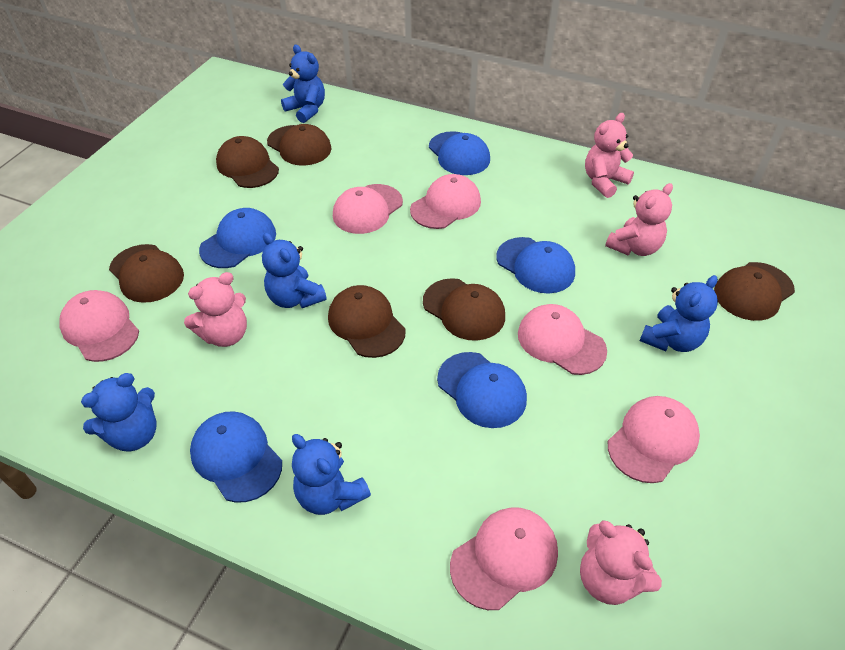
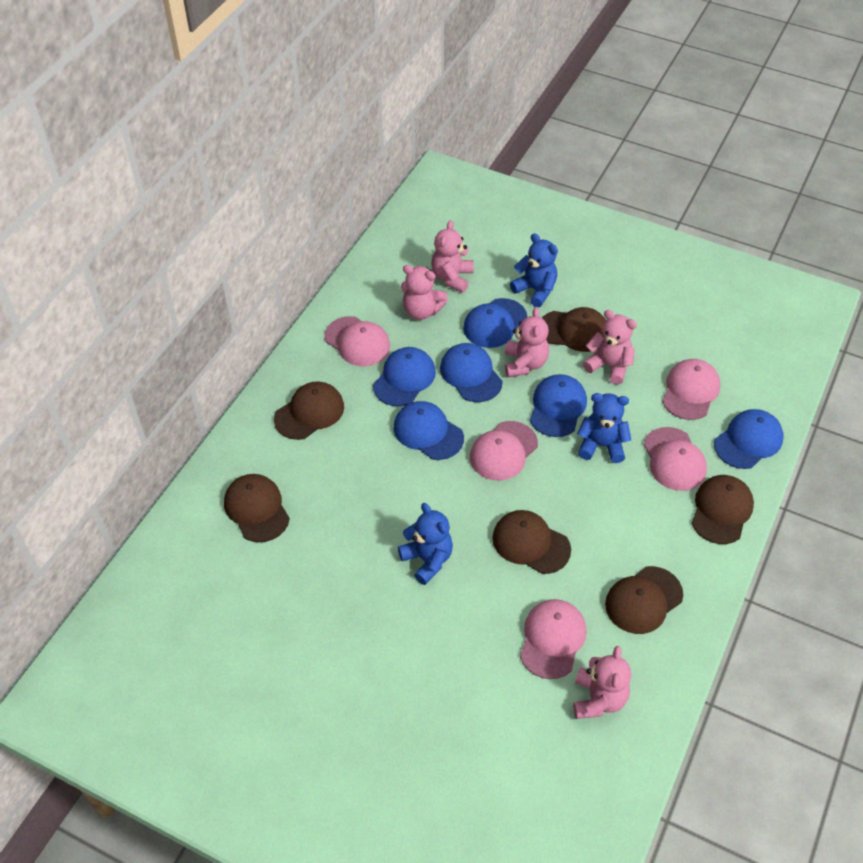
blue cap: [190,411,282,503] [199,208,276,268] [429,131,490,175] [437,352,527,428] [496,237,575,294] = 5 -> [373,347,436,406] [393,401,464,460] [440,343,503,402] [463,298,527,348] [530,374,587,437] [714,409,783,469] = 6
blue teddy bear: [81,373,157,451] [262,232,327,308] [281,45,325,123] [292,434,371,515] [640,275,718,352] = 5 -> [398,503,453,585] [510,233,558,307] [577,393,631,463] = 3
pink cap: [59,290,139,362] [333,184,403,234] [410,174,481,229] [450,507,558,610] [518,304,607,375] [608,396,700,483] = 6 -> [324,316,390,366] [470,421,538,480] [520,599,587,679] [644,427,707,491] [662,359,721,420] = 5
pink teddy bear: [184,272,247,347] [580,520,662,605] [585,113,634,198] [605,183,673,256] = 4 -> [401,265,448,320] [431,220,474,293] [505,307,549,377] [573,646,631,719] [583,310,637,385] = 5

